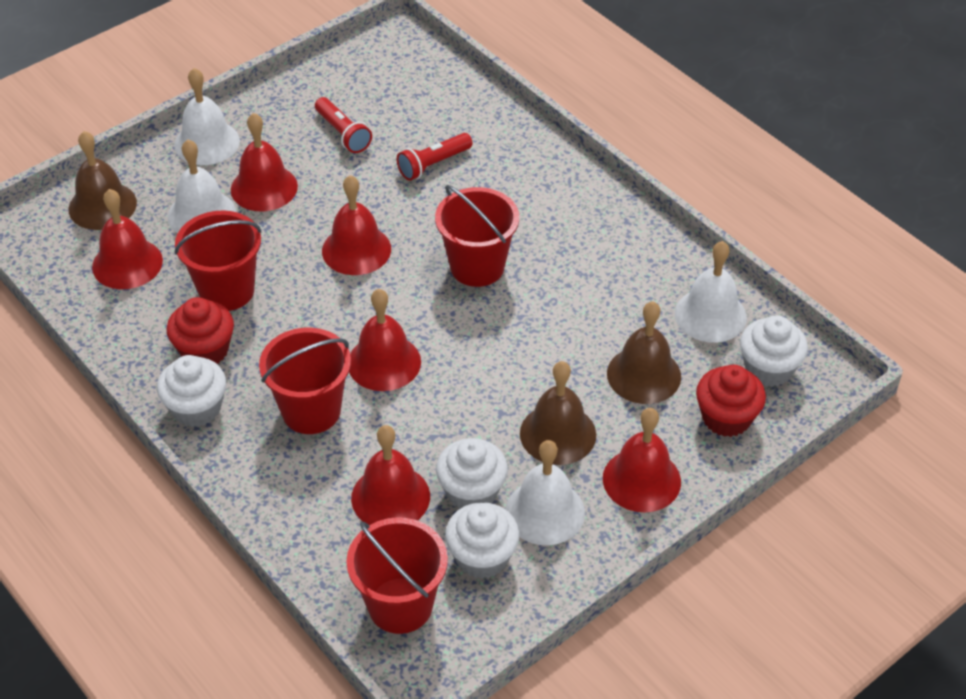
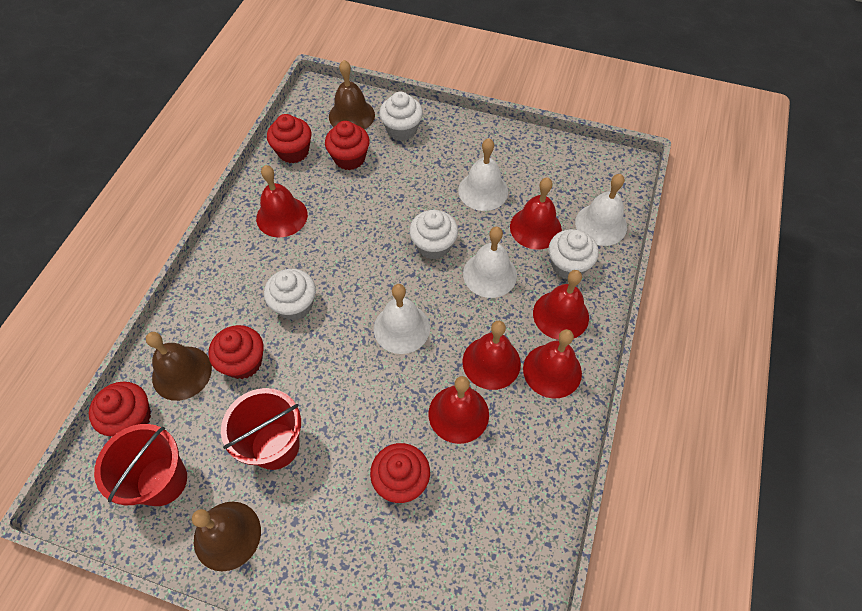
red bucket: [174,211,262,311] [259,328,351,434] [346,517,448,634] [435,185,519,287] = 4 -> [94,424,187,506] [221,388,301,470] = 2
red cupcake: [167,297,234,364] [696,365,766,437] = 2 -> [89,382,151,437] [208,325,264,379] [267,114,311,163] [325,121,370,170] [370,443,430,503] = 5
red flashlight: [315,97,372,153] [397,133,473,181] = 2 -> none = 0

